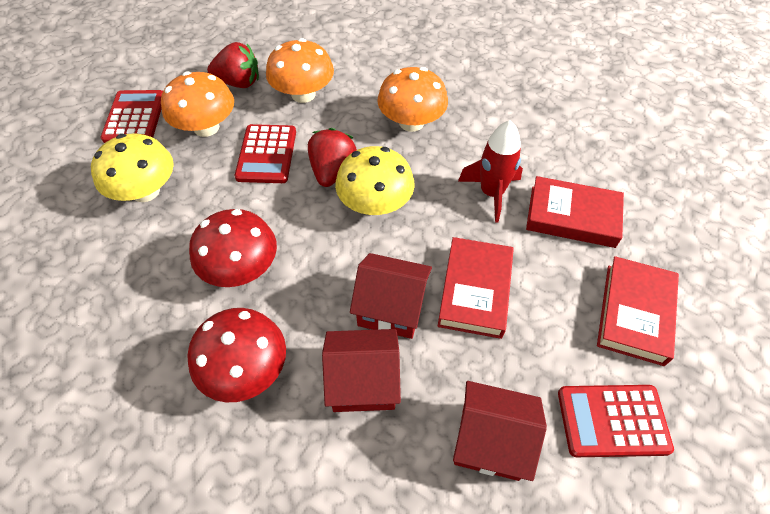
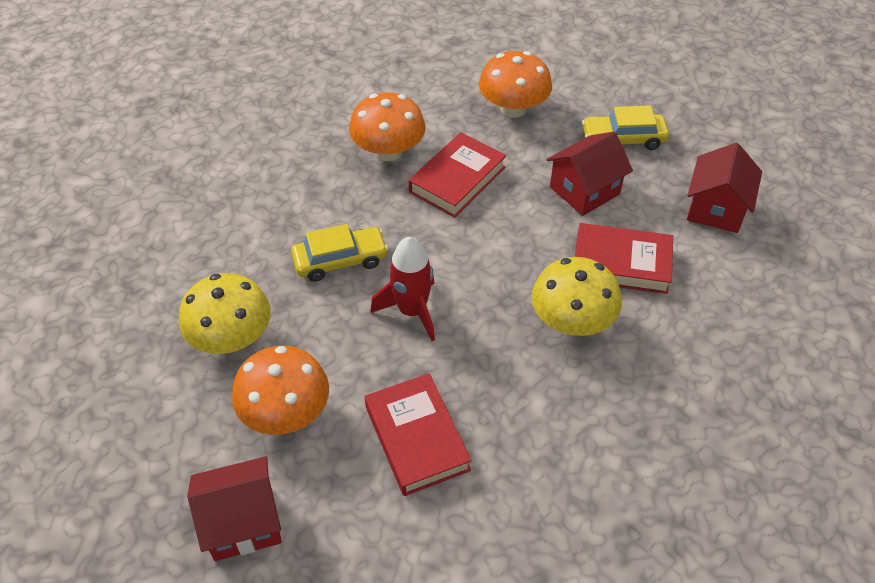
red calculator: [101,90,163,143] [235,124,296,183] [558,385,674,457] = 3 -> none = 0
red mushroom: [187,308,286,402] [189,209,277,287] = 2 -> none = 0
red strawberry: [207,42,259,88] [308,128,357,187] = 2 -> none = 0
yellow car: none = 0 -> [291,224,388,282] [582,105,669,150] = 2

